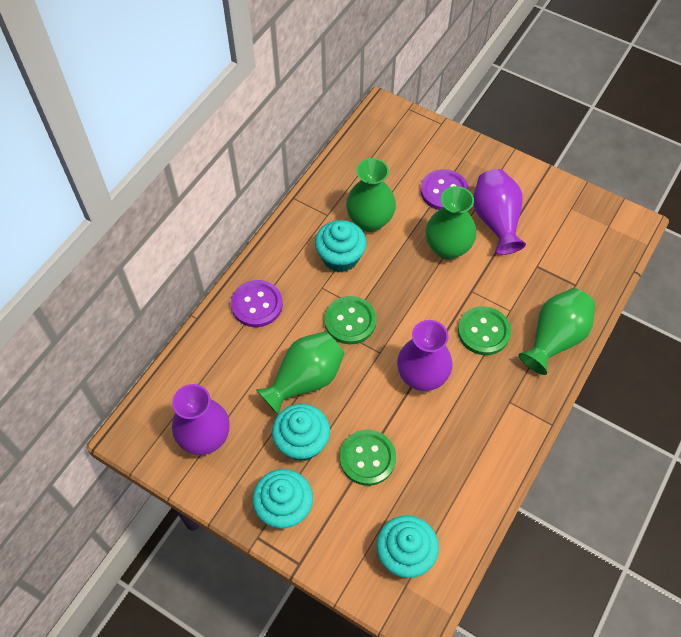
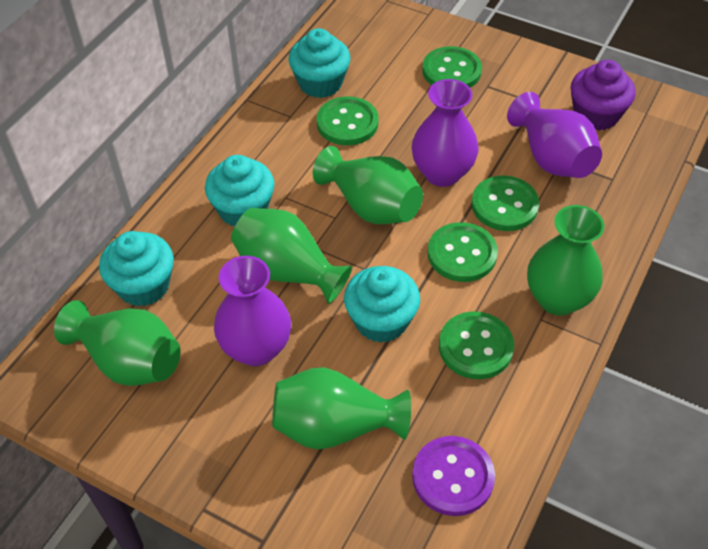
green button: [324,296,376,344] [340,430,396,486] [458,306,511,355] = 3 -> [317,96,379,145] [422,46,482,87] [428,222,498,282] [439,311,514,379] [471,175,539,231] = 5
green vase: [256,331,345,415] [346,158,396,232] [426,186,477,260] [519,288,595,375] = 4 -> [54,300,181,386] [231,208,352,304] [272,367,411,450] [313,146,423,224] [527,205,604,316] = 5
purple button: [231,280,283,327] [421,169,469,210] = 2 -> [412,436,495,516] = 1
purple cupcake: none = 0 -> [571,60,636,131] = 1

